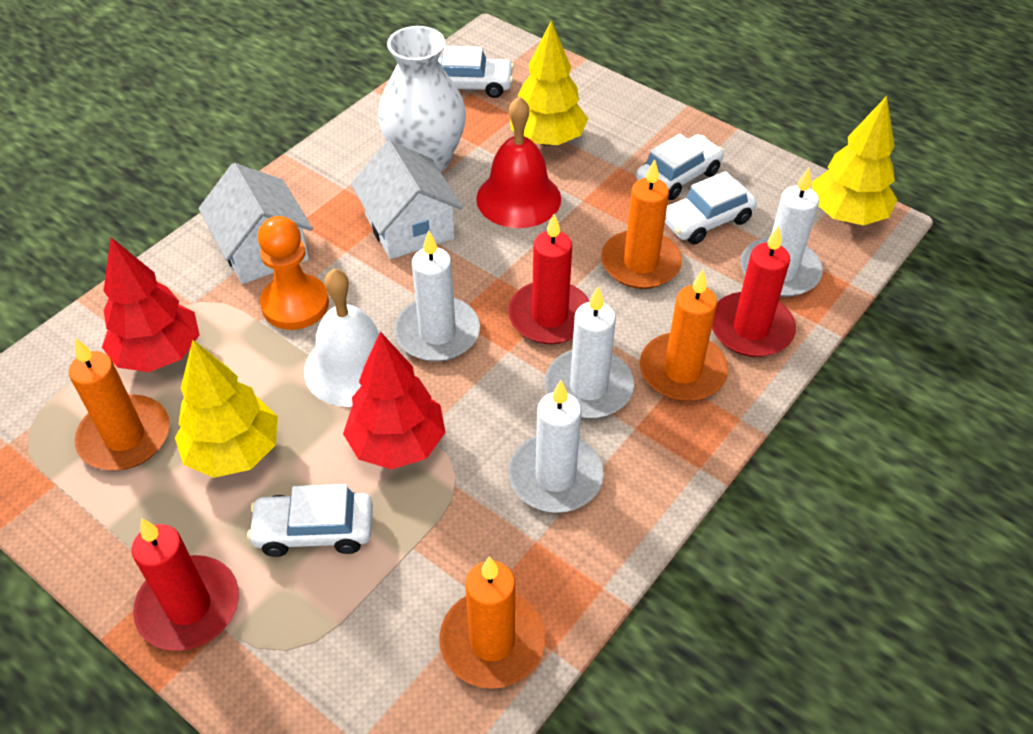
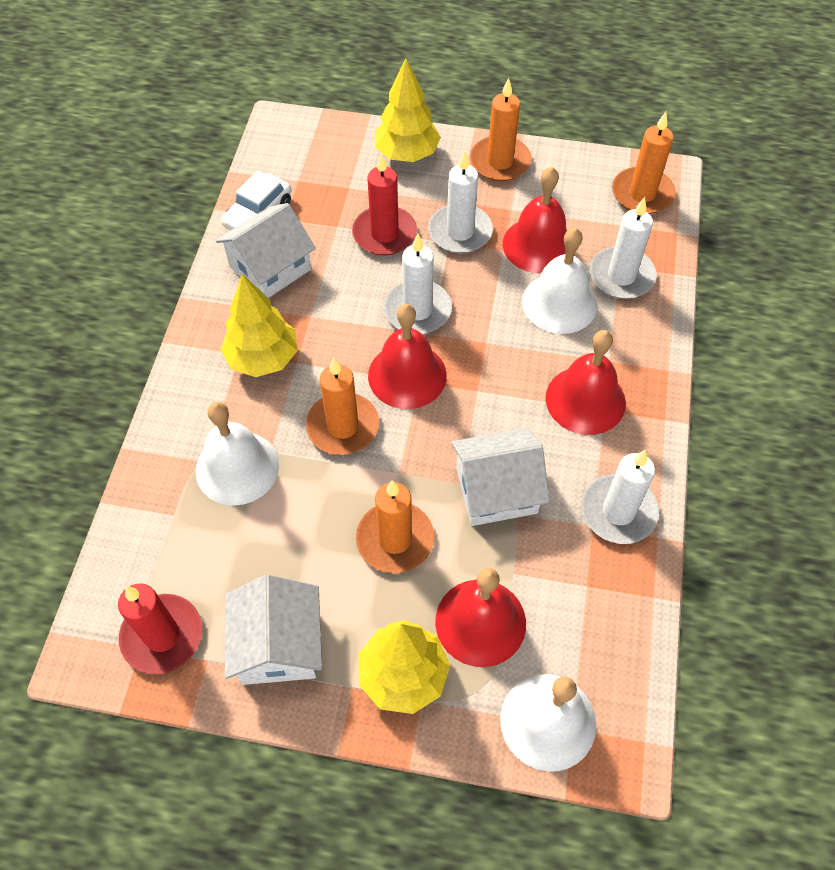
orange pawn: [258,216,329,330] = 1 -> none = 0
red bell: [476,96,561,228] = 1 -> [368,304,447,409] [435,568,526,667] [503,167,567,273] [546,330,626,435] = 4
red candle: [131,518,239,651] [508,214,590,344] [712,226,796,357] = 3 -> [118,583,202,674] [352,153,417,256] = 2
red tree: [102,238,199,372] [343,331,445,470] = 2 -> none = 0
white bell: [304,269,395,407] = 1 -> [196,402,279,506] [500,674,596,772] [522,228,597,334] = 3
white car: [247,484,373,557] [438,46,514,98] [636,134,724,200] [665,171,757,244] = 4 -> [221,171,292,230] = 1
white house: [199,163,313,284] [351,140,463,259] = 2 -> [216,203,316,298] [225,575,322,685] [451,428,550,526] = 3
white vase: [378,26,466,172] = 1 -> none = 0

